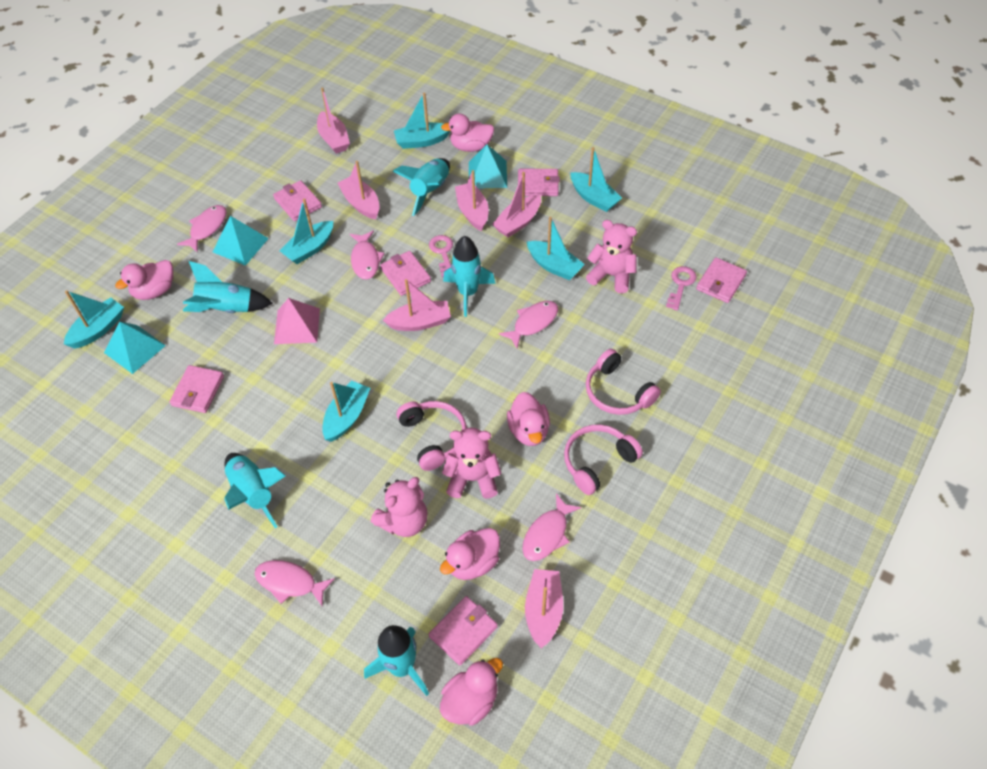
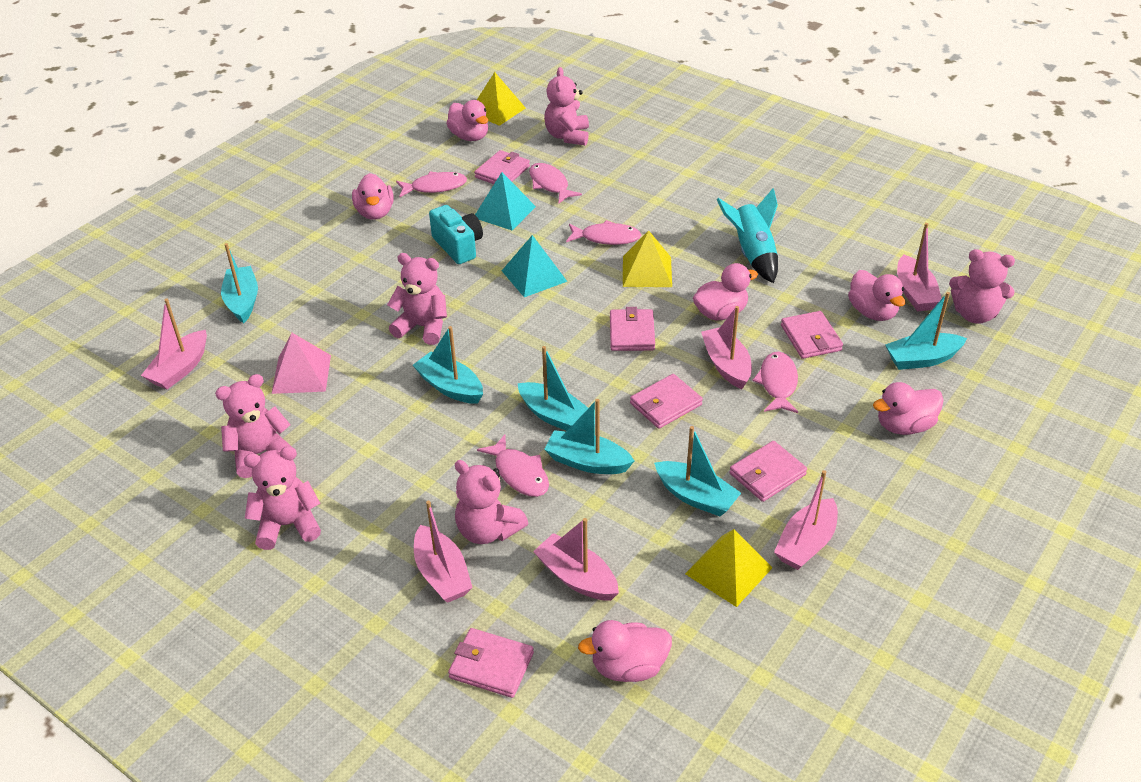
pink duck: [115,260,173,300] [440,528,500,580] [440,658,503,726] [441,113,494,152] [507,392,550,446] = 5 -> [352,173,394,220] [446,100,488,141] [578,620,672,682] [693,263,758,321] [848,270,906,321] [873,382,944,435] = 6
pink headphones: [397,401,467,471] [564,425,643,495] [586,349,661,415] = 3 -> none = 0
pink key: [429,235,453,278] [666,266,697,310] = 2 -> none = 0
pink teddy bear: [371,477,428,537] [442,428,501,499] [586,220,637,293] = 3 -> [215,374,293,478] [244,447,321,550] [387,253,447,345] [455,460,528,544] [544,67,589,146] [949,249,1015,324] = 6
turquoise camera: none = 0 -> [429,205,483,264] = 1
turquoise pyramid: [104,321,166,374] [213,216,269,266] [469,144,507,189] = 3 -> [475,172,536,230] [502,235,568,297] = 2
turquoise rocket: [183,261,273,313] [224,453,286,528] [364,625,429,696] [393,158,450,216] [443,236,496,317] = 5 -> [716,188,778,283] = 1
yellow pyramid: none = 0 -> [477,72,526,126] [623,230,672,287] [685,529,773,607] = 3

